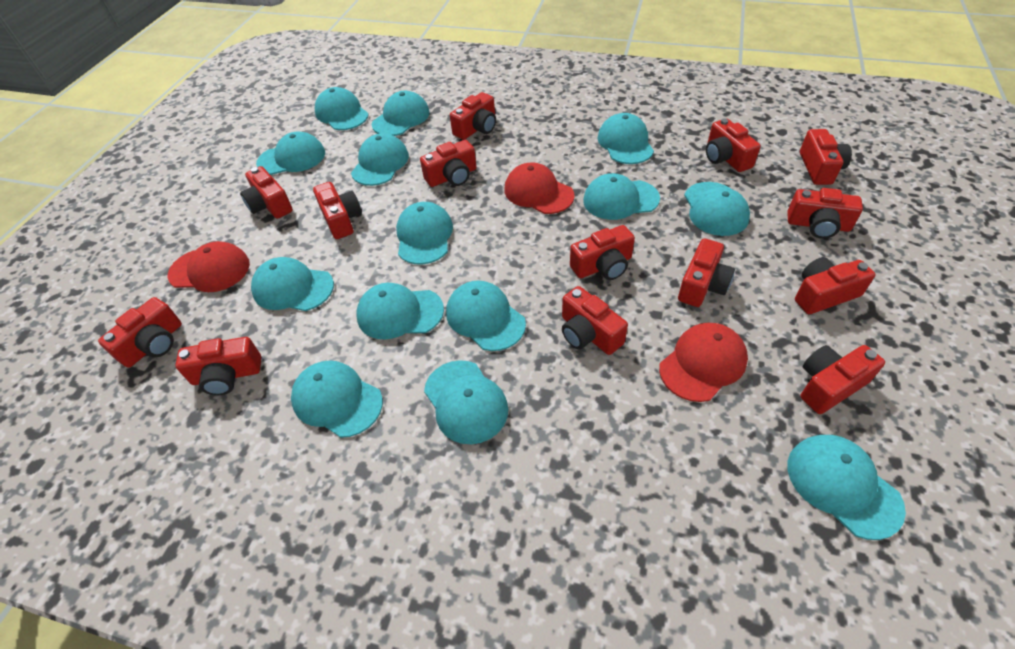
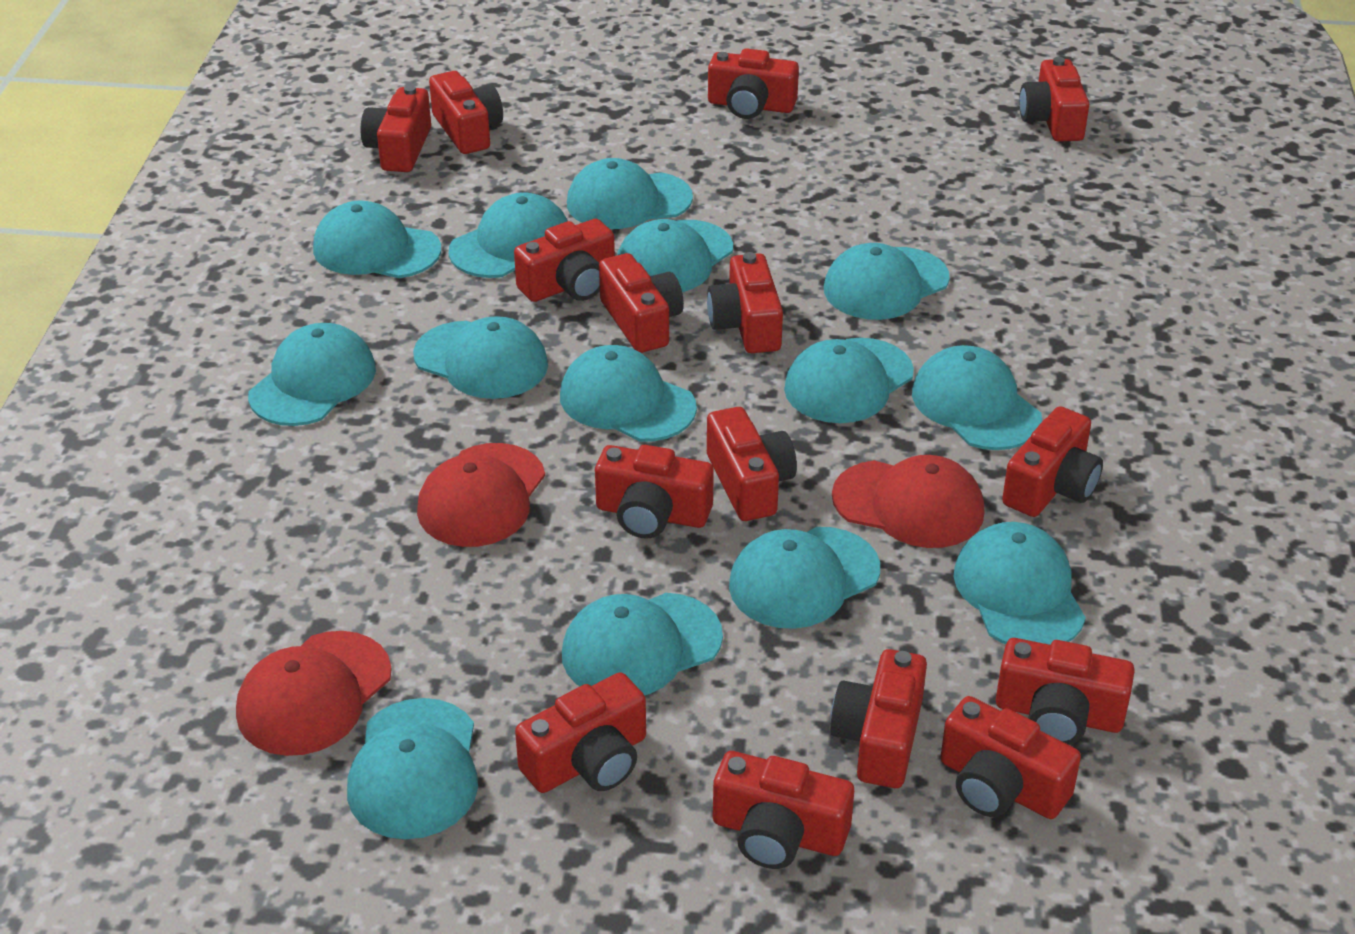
red camera: [98,297,182,368] [175,337,261,395] [240,166,293,219] [313,182,362,239] [420,140,477,187] [450,92,496,140] [562,286,628,355] [570,225,635,280] [678,238,735,307] [706,118,761,172] [788,188,863,239] [795,257,875,314] [800,129,852,185] [800,345,885,414] = 14 -> [361,85,431,172] [429,71,503,154] [514,219,615,302] [515,672,646,793] [595,445,714,539] [599,253,684,353] [707,252,783,353] [707,407,797,521] [708,48,799,119] [713,751,854,869] [830,649,927,788] [941,696,1081,819] [996,638,1135,745] [1002,406,1103,517] [1019,57,1089,142] = 15

